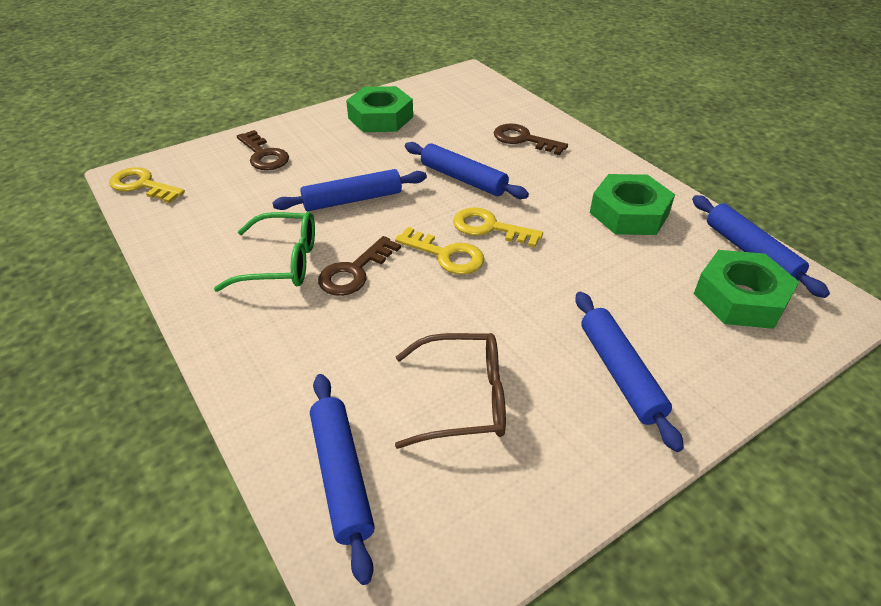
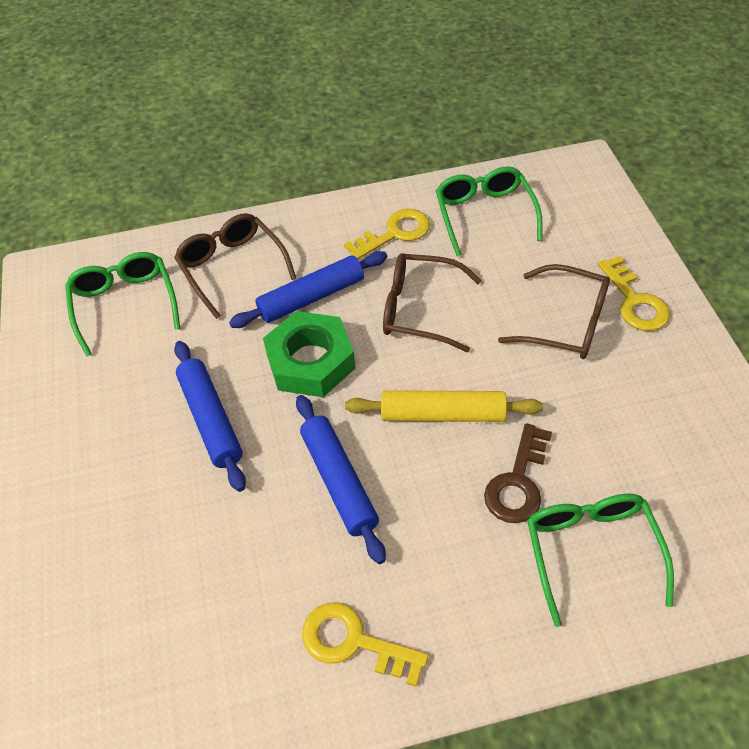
blue rolling pin: [272,169,427,211] [310,374,375,585] [405,142,529,199] [575,292,684,452] [692,195,830,298] = 5 -> [174,341,246,492] [229,251,387,328] [296,395,386,564] = 3
brown glasses: [395,333,506,449] = 1 -> [174,213,296,319] [383,253,482,352] [498,264,610,359] = 3
brown key: [237,130,289,170] [318,236,401,296] [494,123,568,155] = 3 -> [484,423,552,523] = 1
green glasses: [214,212,315,292] = 1 -> [65,252,181,356] [435,166,542,256] [527,494,674,627] = 3
green nut: [346,86,413,132] [590,174,675,235] [694,250,799,329] = 3 -> [263,311,355,397] = 1
yellow rolling pin: none = 0 -> [345,390,543,422] = 1

